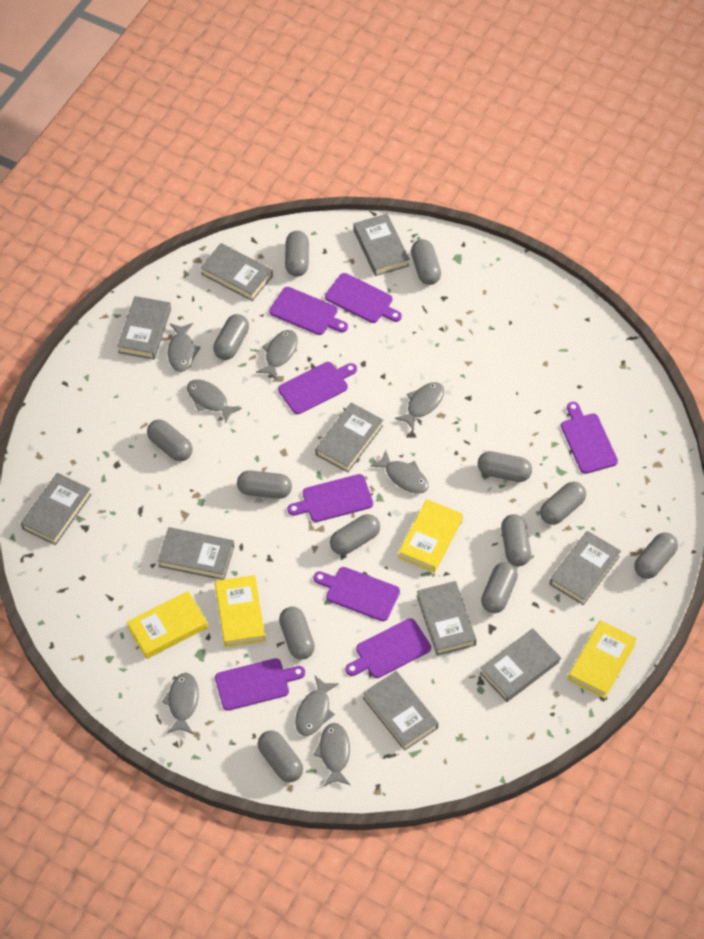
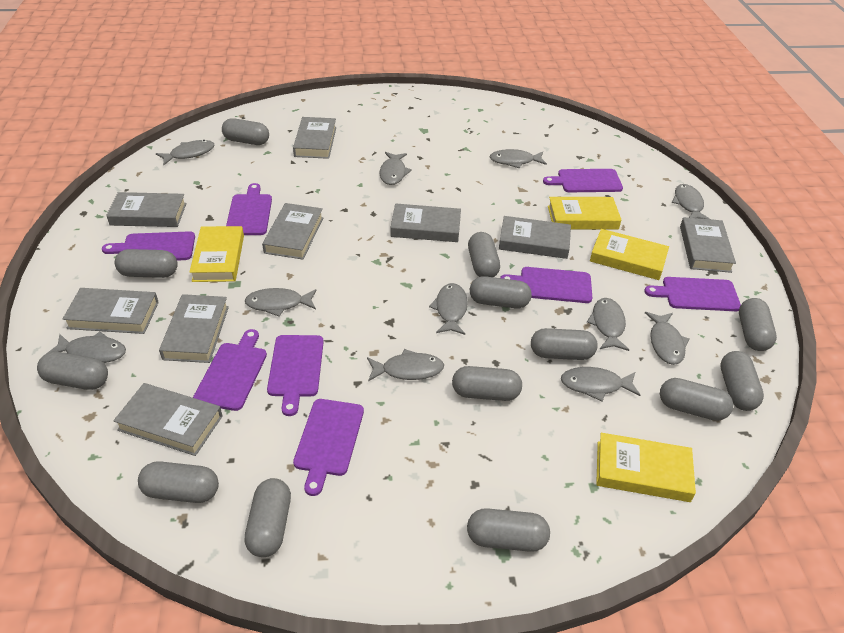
grey book: [21,473,92,546] [117,296,171,360] [158,527,234,580] [200,243,273,301] [315,403,383,473] [353,214,410,276] [363,671,439,751] [417,581,477,656] [480,628,560,702] [550,531,621,605] = 10 -> [63,288,159,334] [106,192,186,227] [113,383,222,456] [159,294,229,363] [262,203,323,259] [293,117,336,159] [391,204,461,242] [499,216,571,259] [680,217,736,273] = 9
grey fish: [162,673,199,734] [168,323,201,372] [187,379,242,423] [256,330,298,381] [295,676,339,736] [314,723,350,786] [370,450,429,494] [394,382,444,431] = 8 -> [46,332,126,363] [156,140,214,165] [245,288,317,316] [367,349,444,381] [380,152,412,185] [429,283,468,335] [490,149,547,169] [561,367,640,401] [587,298,629,351] [645,312,689,365] [672,184,710,219] = 11

